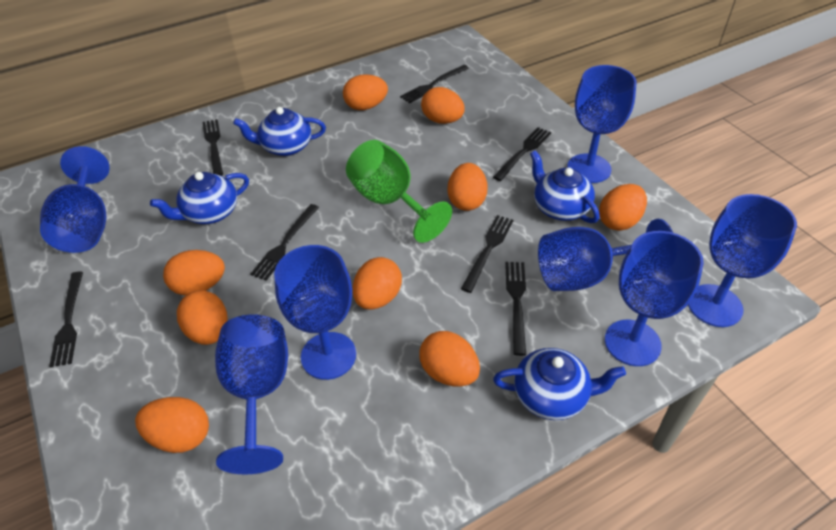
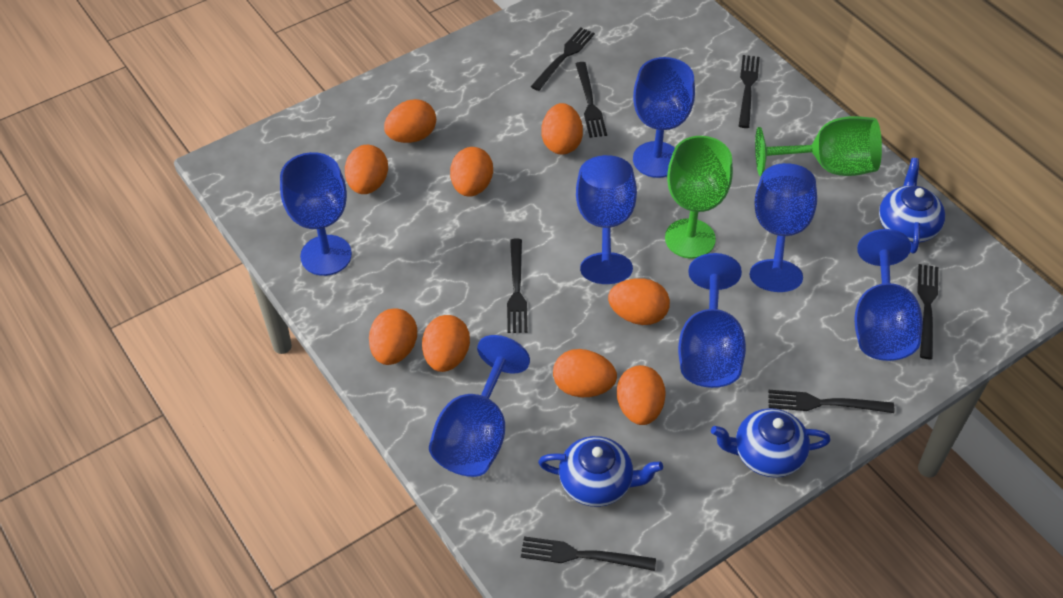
blue teapot: [150,172,249,224] [233,107,326,156] [493,348,626,420] [530,150,600,223] = 4 -> [538,436,663,507] [711,408,831,478] [879,158,945,254] = 3
green goblet: [346,140,452,243] = 1 -> [665,136,733,259] [755,116,882,176] = 2

